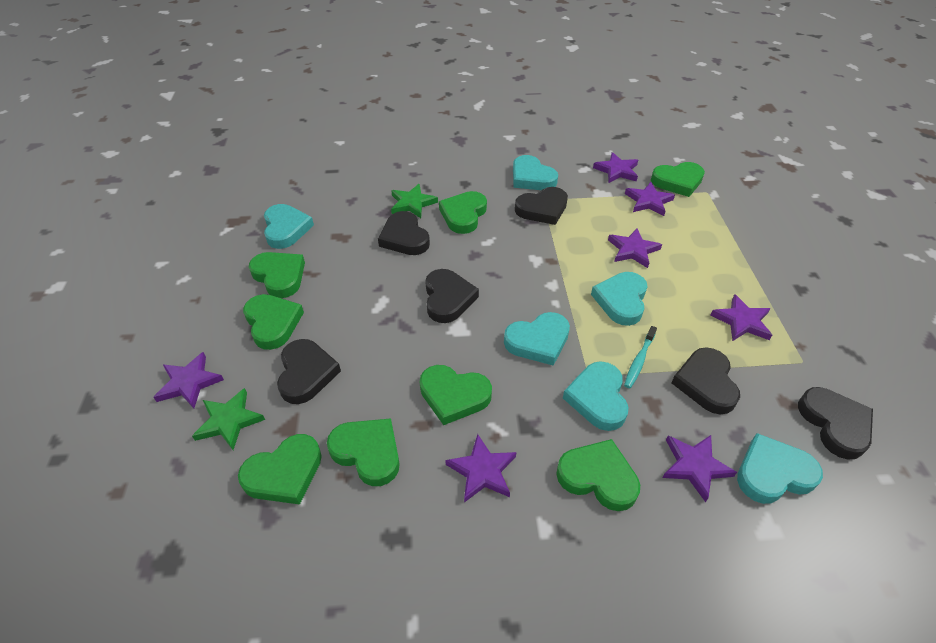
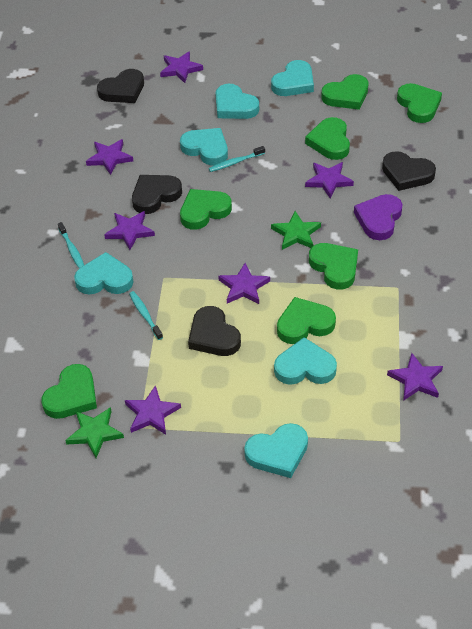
black heart: [277,339,341,404] [378,211,430,255] [425,269,479,323] [515,187,568,225] [671,347,740,415] [798,387,873,460] = 6 -> [97,69,144,103] [132,175,182,214] [188,306,241,356] [382,151,436,191] = 4
green heart: [238,434,322,505] [243,294,304,350] [249,252,305,298] [327,418,400,486] [419,365,492,425] [439,191,487,234] [556,439,640,511] [651,162,705,197] = 8 -> [41,364,97,419] [180,189,232,230] [277,297,336,344] [305,117,350,160] [309,243,358,290] [321,74,369,110] [397,83,442,123] = 7
purple heart: none = 0 -> [354,194,403,240] = 1
turquoise toothbrush: [624,326,657,388] = 1 -> [58,222,84,268] [129,291,163,340] [209,146,265,172] = 3

